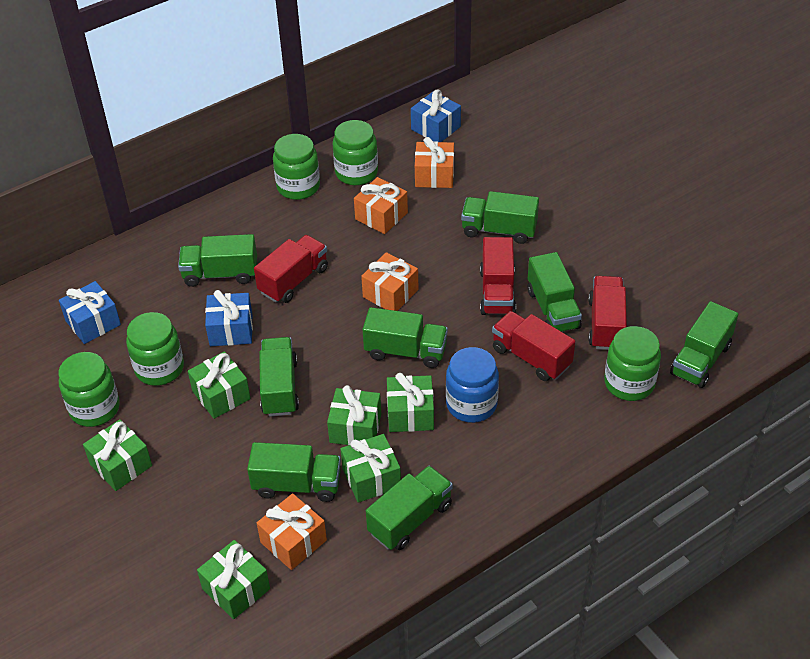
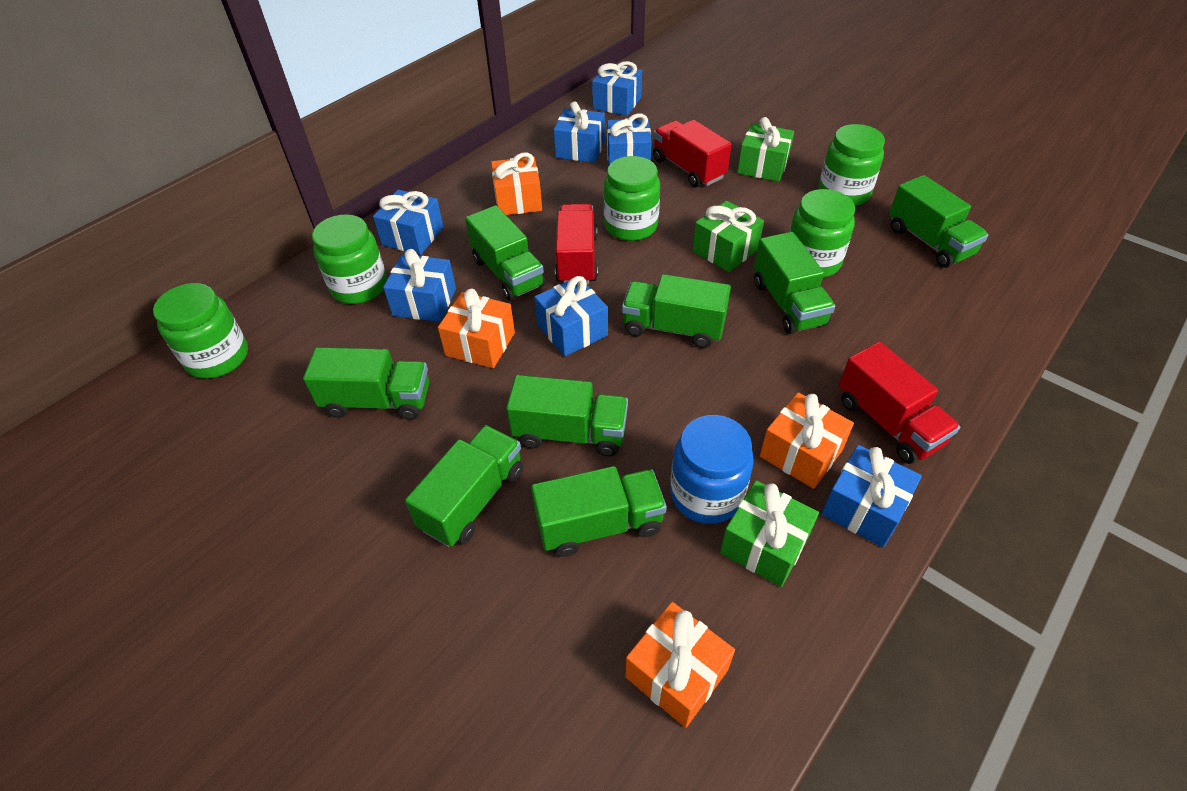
blue gift: [59,281,121,344] [205,290,253,346] [411,90,461,142] = 3 -> [373,190,443,255] [383,249,456,322] [534,276,608,356] [554,101,605,163] [592,61,642,116] [607,113,652,167] [821,445,922,547] = 7
green gift: [83,419,152,491] [188,351,251,419] [197,540,270,619] [327,385,381,445] [341,434,401,503] [387,373,434,432] = 6 -> [693,201,764,272] [720,480,819,587] [737,117,794,182] = 3
red truck: [254,235,328,303] [480,237,516,315] [492,311,575,381] [588,276,627,350] = 4 -> [555,204,598,284] [653,120,732,187] [839,342,960,464] = 3

